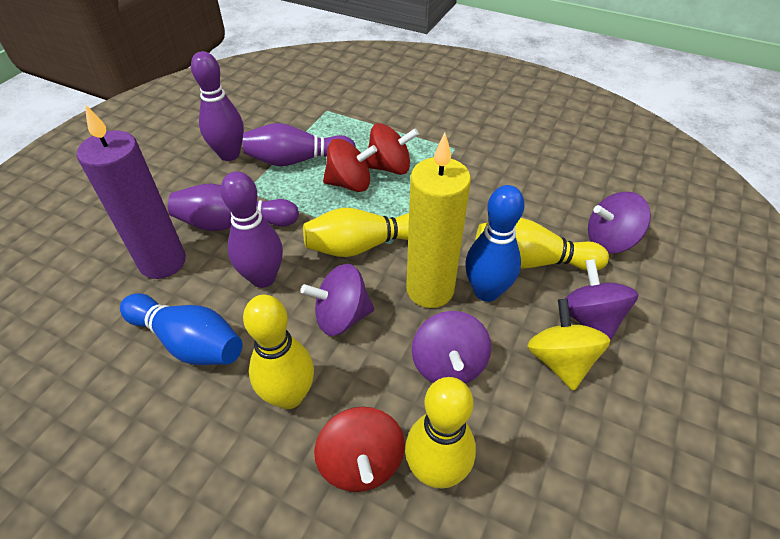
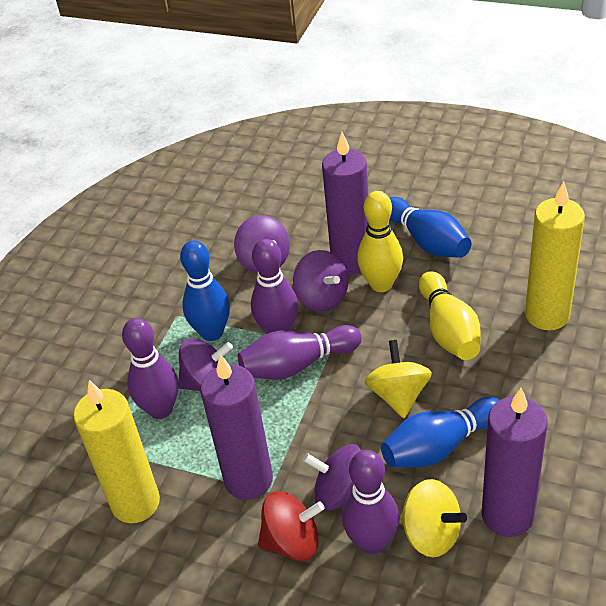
blue bowling pin: [120,293,242,365] [465,185,525,302] = 2 -> [180,241,230,341] [381,397,500,467] [389,197,472,258] = 3
purple candle: [77,104,186,279] = 1 -> [200,354,273,500] [322,132,368,275] [482,388,548,537] = 3
red spinning top: [314,407,405,492] [323,139,377,192] [365,123,419,175] = 3 -> [258,492,324,561] = 1
yellow bowling pin: [243,294,314,409] [303,208,409,257] [405,377,476,489] [475,218,609,271] = 4 -> [357,191,403,292] [419,271,481,360] = 2
yellow candle: [406,133,471,308] = 1 -> [73,380,160,523] [525,181,585,330] = 2
yellow spinning top: [527,299,610,391] = 1 -> [365,340,432,418] [400,479,467,557] = 2

